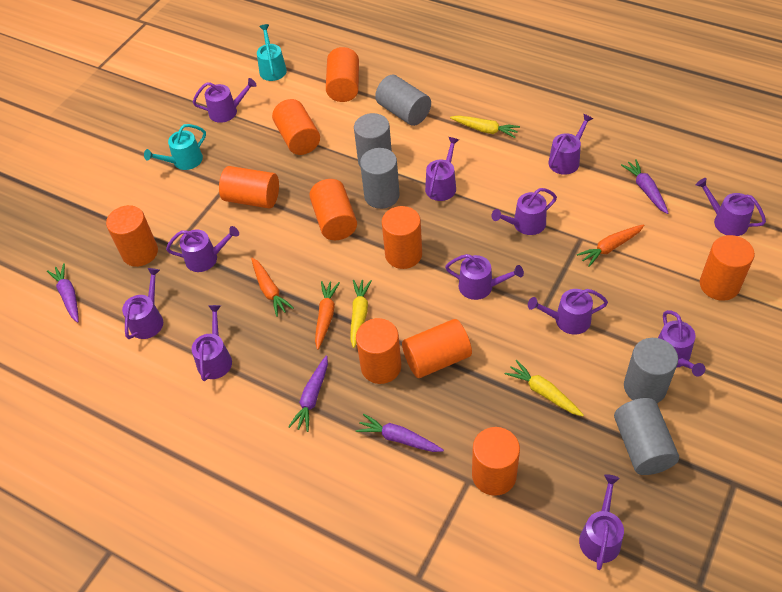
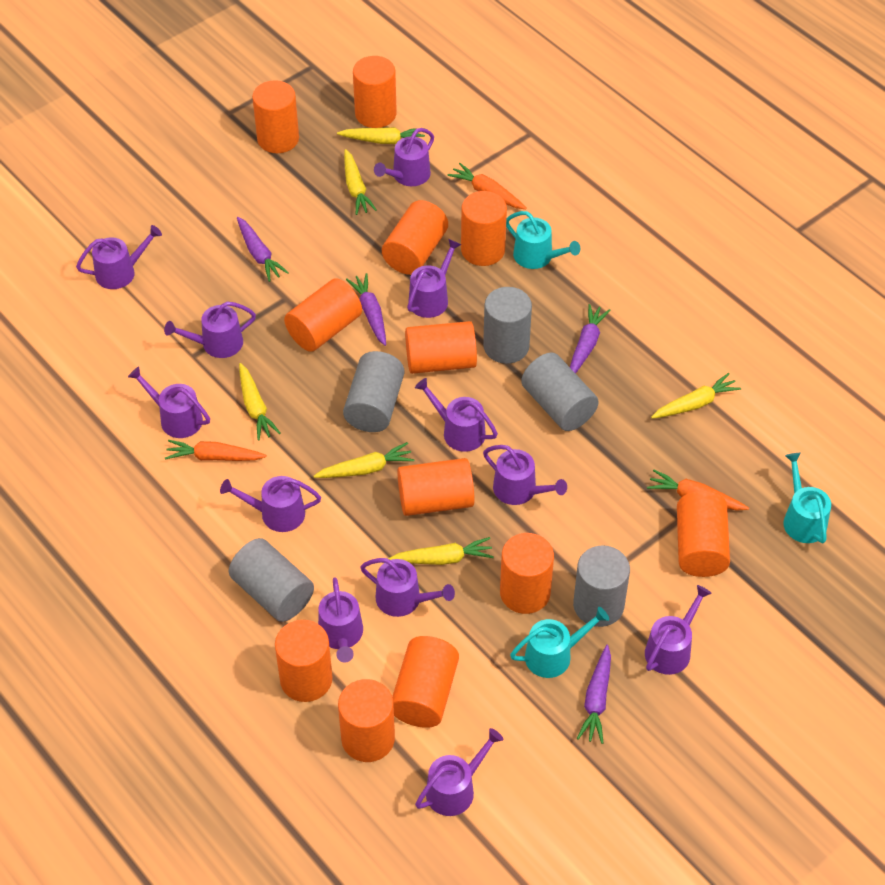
orange cylinder: [106,205,158,267] [219,166,279,209] [272,99,320,155] [309,179,357,240] [326,47,359,102] [356,318,401,384] [382,206,422,269] [402,319,472,378] [472,427,520,496] [700,235,755,301] = 10 -> [252,80,299,153] [275,620,333,702] [284,278,362,352] [338,679,395,762] [353,56,397,128] [382,200,448,275] [392,636,459,728] [397,458,475,516] [405,321,477,374] [461,191,507,266] [500,533,554,614] [677,491,730,577] = 12
turquoise watering can: [144,124,206,170] [257,24,287,81] = 2 -> [506,211,580,269] [510,607,609,678] [783,453,831,543] = 3
yellow carrot: [350,280,372,348] [450,115,520,138] [505,360,584,416] = 3 -> [239,363,280,441] [314,442,415,478] [337,127,425,144] [344,149,377,215] [388,537,494,565] [651,373,741,419] = 6

